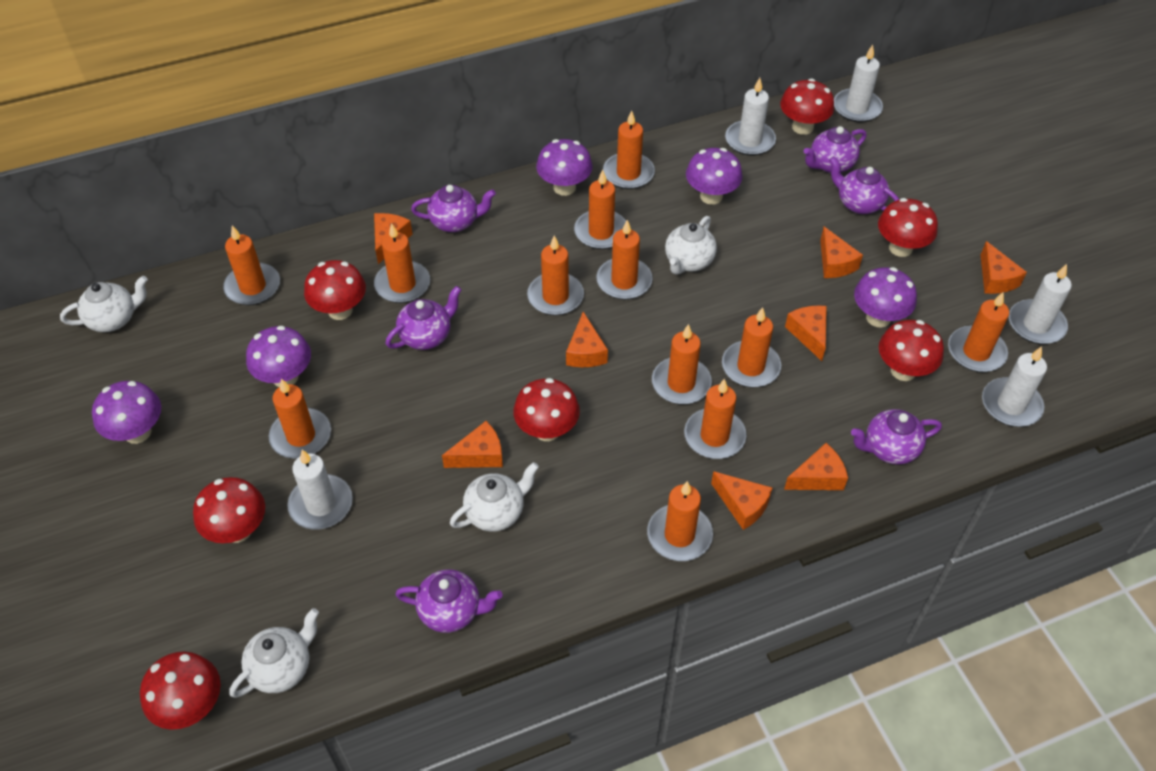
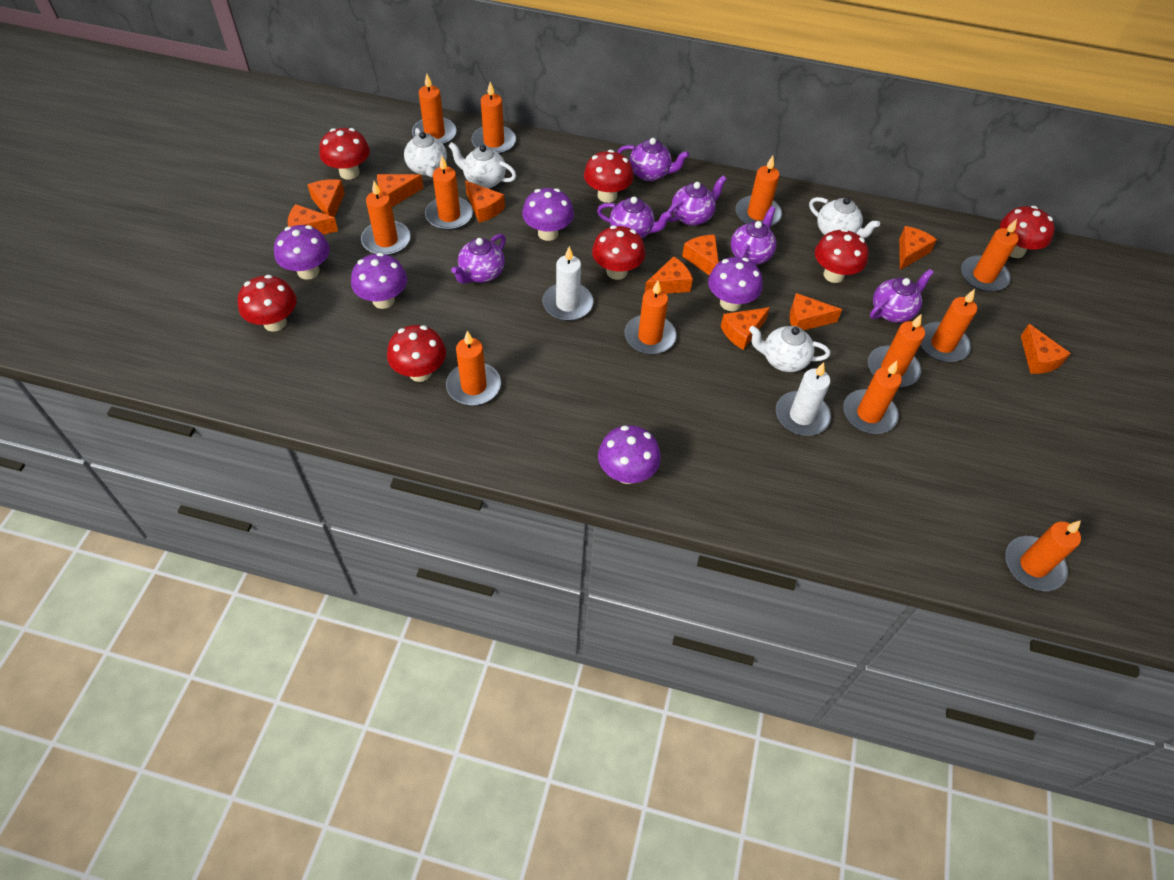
orange cheese: [374,213,413,264] [442,421,503,468] [566,312,608,367] [711,471,772,530] [784,443,848,490] [785,306,827,361] [820,227,863,278] [981,241,1027,294] = 8 -> [288,204,338,235] [307,179,345,217] [377,174,423,207] [465,181,505,223] [645,256,693,294] [682,235,719,276] [721,307,770,350] [790,293,842,330] [899,226,937,270] [1021,324,1071,374] = 10
white candle: [287,450,353,530] [725,78,776,156] [834,45,883,122] [982,346,1047,427] [1009,264,1072,344] = 5 -> [542,246,594,321] [776,362,831,436] = 2

